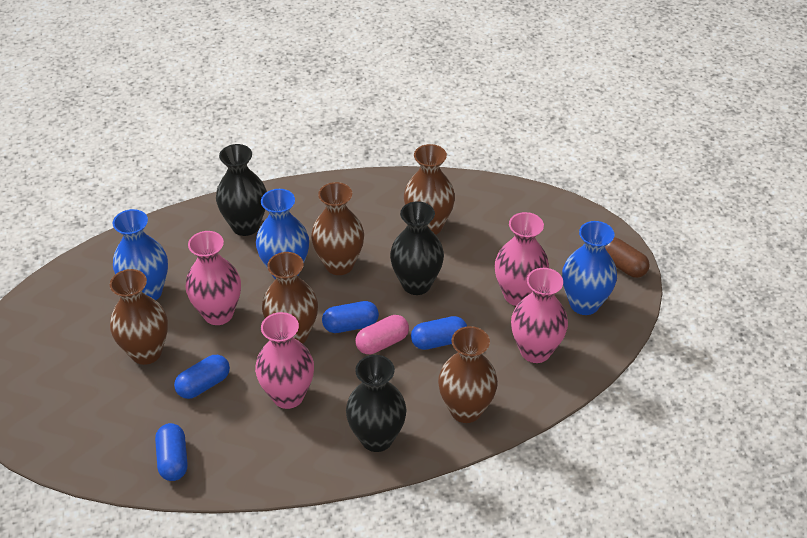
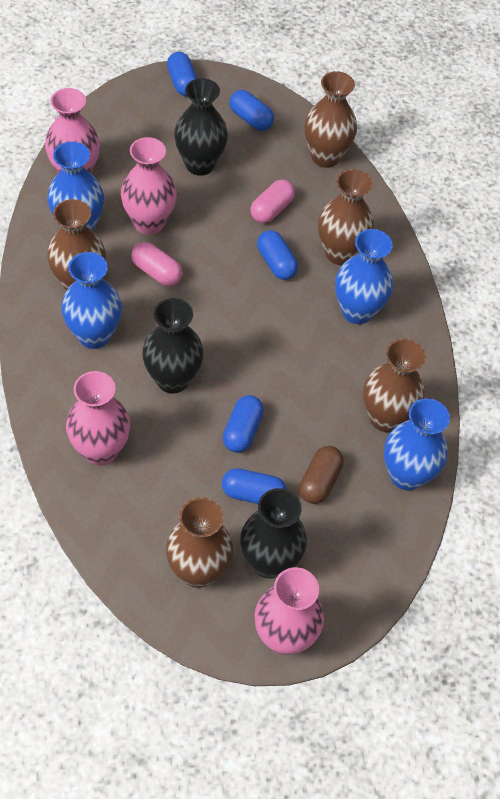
blue capsule: [155,423,188,481] [174,355,230,399] [322,301,379,333] [411,316,467,350] = 4 -> [167,52,198,96] [222,468,287,504] [223,395,264,453] [229,90,274,131] [257,230,298,280] = 5
blue vase: [113,209,168,300] [256,189,309,279] [562,221,617,315] = 3 -> [47,142,104,231] [61,252,122,349] [335,229,393,324] [384,398,450,491] = 4
pink capsule: [355,315,409,354] = 1 -> [131,242,183,286] [250,179,295,223] = 2

